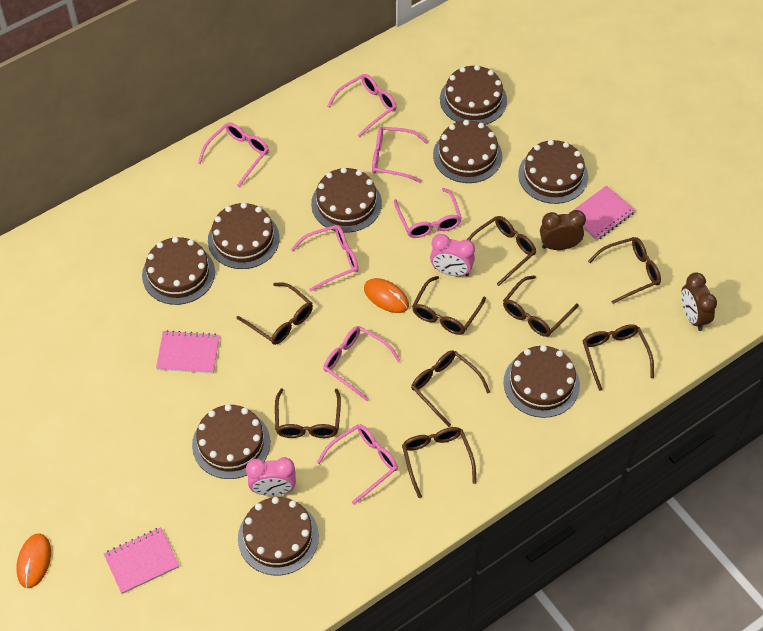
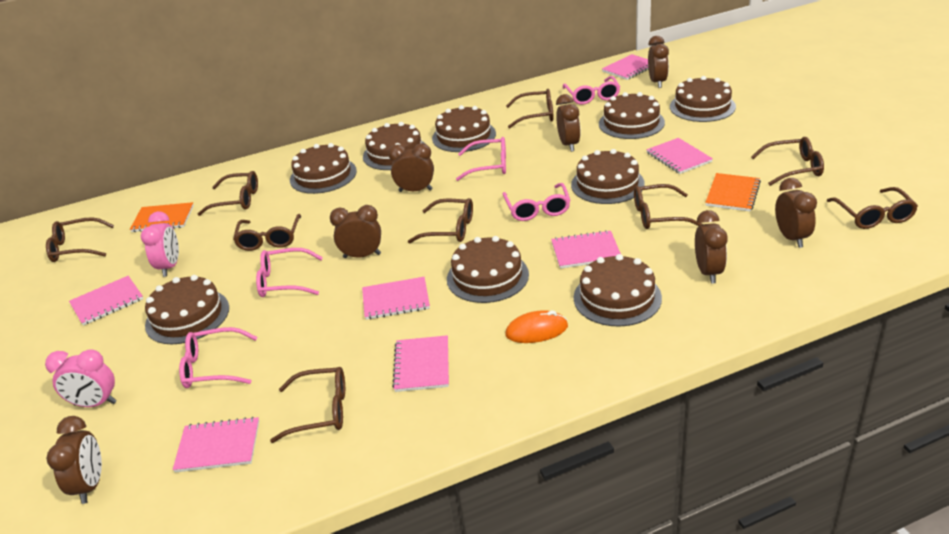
brown clock: [540,210,586,250] [681,272,717,331] = 2 -> [46,416,102,504] [330,205,381,258] [388,143,434,192] [556,94,581,152] [648,36,669,88] [695,210,727,284] [775,178,817,248] = 7
orange mouse: [16,533,51,588] [364,278,409,313] = 2 -> [505,310,568,343] = 1
orange notebook: none = 0 -> [130,202,194,232] [705,173,761,211] = 2
pink glasses: [198,122,269,187] [291,225,359,291] [317,424,398,504] [323,326,401,401] [327,74,396,137] [372,127,428,183] [394,188,462,238] = 7 -> [179,327,257,388] [256,248,323,297] [456,137,506,181] [503,183,570,221] [563,76,620,105] = 5
pink notebook: [104,527,180,594] [156,330,220,374] [574,185,635,241] = 3 -> [69,276,143,326] [173,417,259,472] [362,277,430,320] [392,335,449,392] [551,230,621,269] [602,54,649,80] [646,138,713,174] = 7

